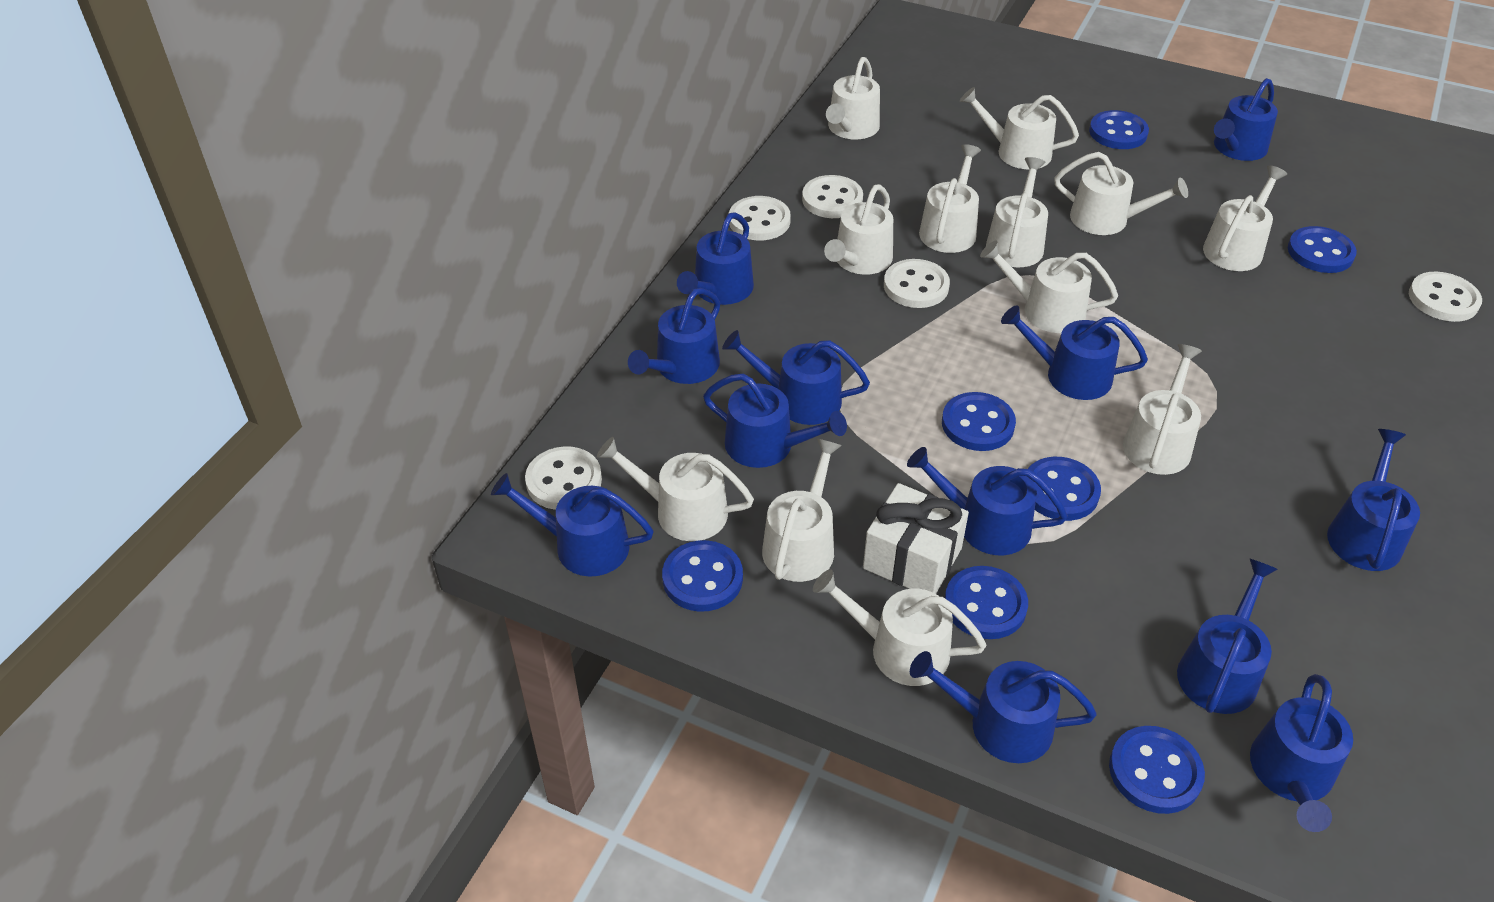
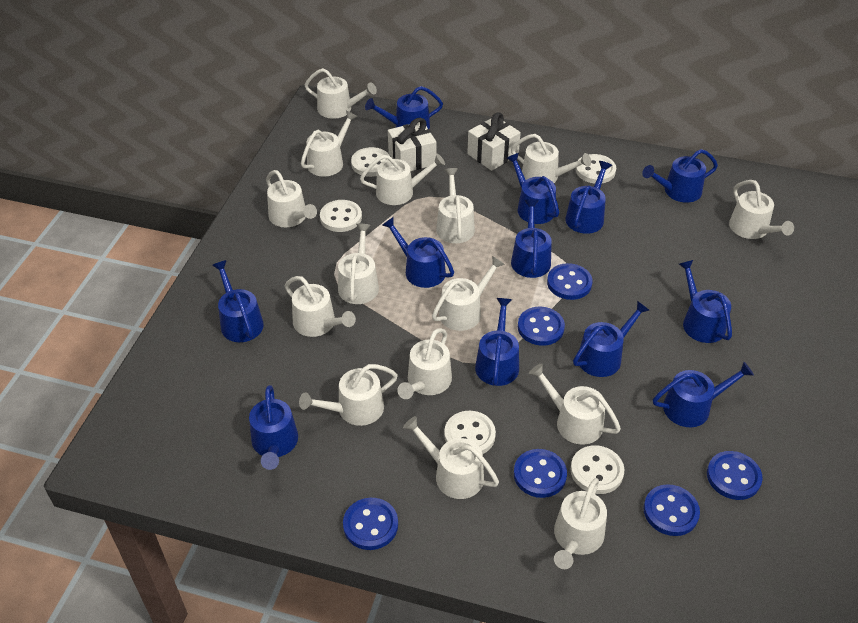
blue button: [662,540,743,612] [942,392,1016,451] [945,566,1028,639] [1028,457,1101,521] [1089,110,1149,149] [1109,726,1205,814] [1288,226,1357,273] = 7 -> [343,498,398,550] [514,449,567,498] [518,307,565,346] [547,263,592,300] [644,484,700,536] [707,451,763,500] = 6
white gift: [863,483,969,594] = 1 -> [388,118,436,171] [467,112,521,171] = 2
white watering can: [597,437,754,541] [762,439,842,582] [813,569,986,686] [824,184,893,275] [826,57,880,140] [919,144,981,253] [960,87,1079,169] [980,241,1118,333] [986,157,1048,267] [1054,152,1188,235] [1123,344,1202,475] [1203,165,1287,271] = 12 -> [266,170,317,227] [285,276,356,337] [299,364,398,426] [301,111,358,177] [305,68,377,119] [338,224,379,304] [360,154,445,205] [397,328,452,399] [403,416,499,499] [432,256,505,331] [436,168,475,243] [511,134,591,183] [529,363,621,445] [554,478,607,569] [729,180,794,239] = 15

